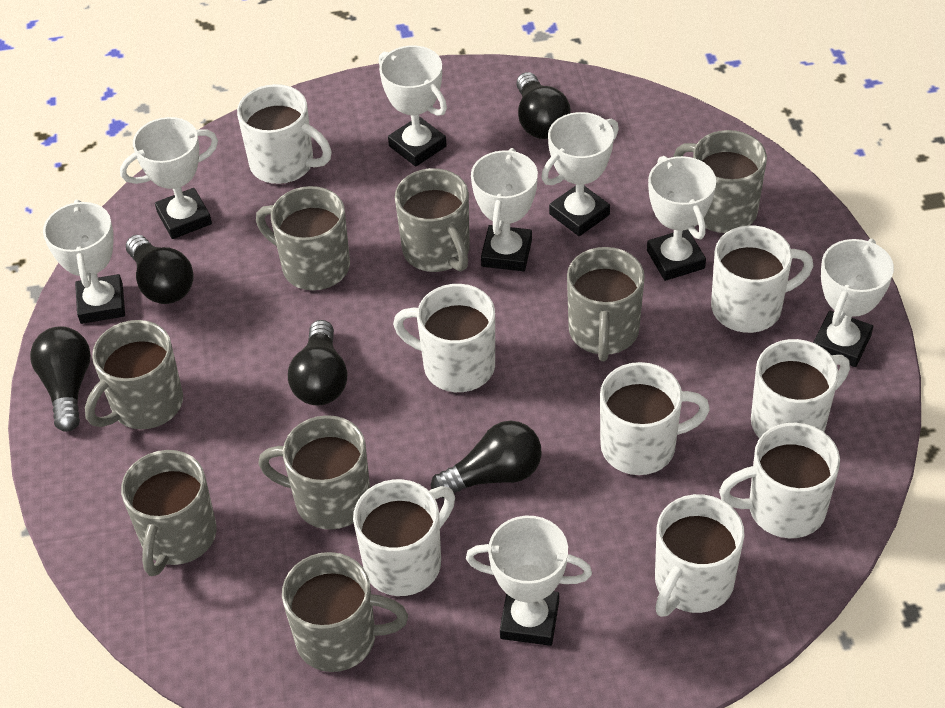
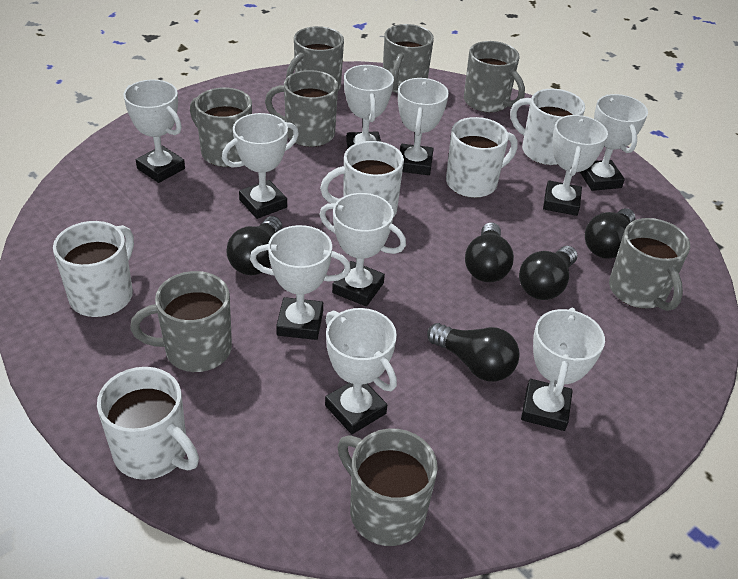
white mug: [237,84,332,184] [353,479,455,596] [393,284,495,392] [600,362,710,475] [655,494,745,617] [711,225,813,333] [719,423,840,538] [751,339,850,439] = 8 -> [53,221,134,317] [97,367,199,480] [320,141,404,217] [446,117,518,198] [510,89,585,165] = 5
white trophy: [43,199,125,324] [120,117,218,239] [379,46,447,167] [466,516,592,646] [471,148,538,271] [541,112,619,236] [647,156,716,281] [813,238,894,367] = 8 -> [123,80,185,183] [222,113,299,219] [250,225,351,340] [319,193,406,306] [325,308,397,434] [344,65,394,148] [398,78,449,175] [521,308,605,431] [543,115,608,216] [580,94,648,191] = 10

